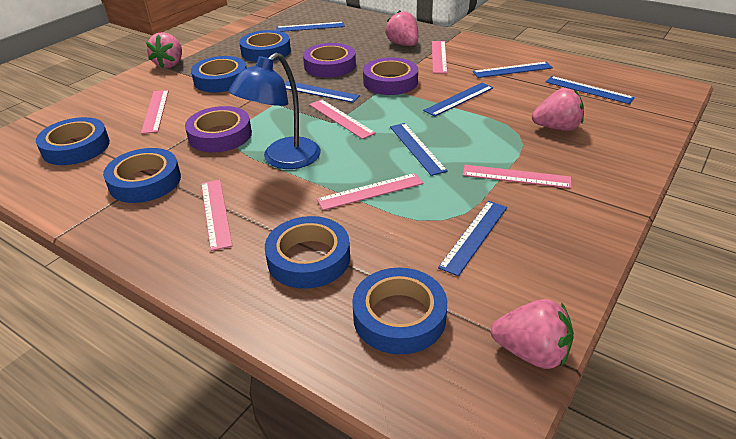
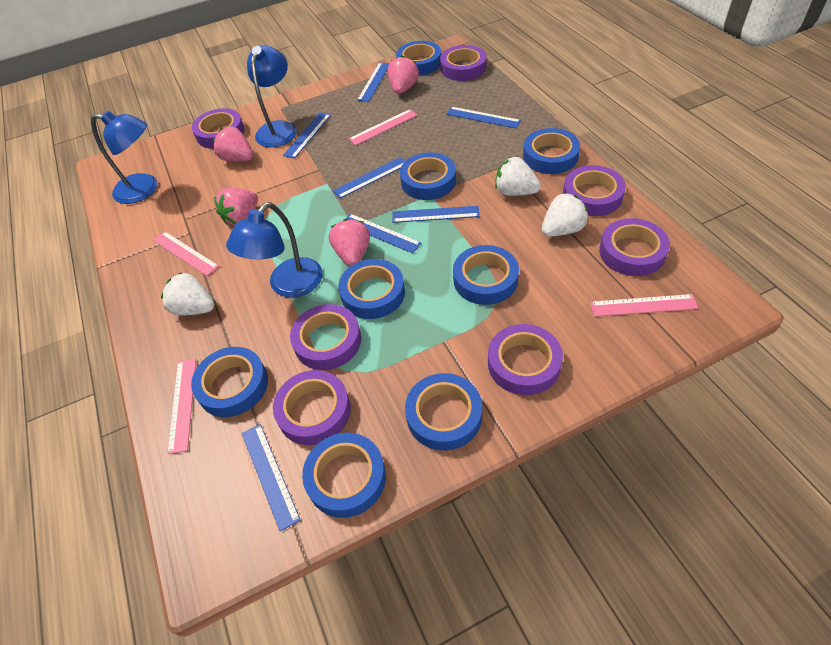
blue lamp: [229,53,321,169] = 1 -> [91,111,157,204] [226,202,322,298] [247,45,297,147] = 3
blue tape: [36,117,110,165] [103,148,181,203] [191,56,246,93] [239,30,291,62] [265,216,350,289] [352,268,447,355] = 6 -> [191,347,268,417] [302,433,386,518] [338,259,405,319] [396,41,441,76] [400,153,456,200] [405,373,482,451] [453,245,519,305] [523,128,580,174] = 8
pink ruler: [141,90,169,134] [201,180,233,251] [309,99,376,139] [317,173,423,210] [432,41,447,74] [463,165,572,188] = 6 -> [153,231,219,276] [167,358,196,454] [349,109,417,145] [590,294,698,317] = 4
purple tape: [185,106,252,153] [303,43,356,78] [363,58,418,95] = 3 -> [192,108,245,149] [273,370,351,445] [290,304,361,370] [440,45,487,81] [488,324,563,395] [563,165,626,216] [599,218,670,276] = 7
white strawberry: none = 0 -> [161,272,215,315] [495,157,541,196] [542,192,588,237] = 3

